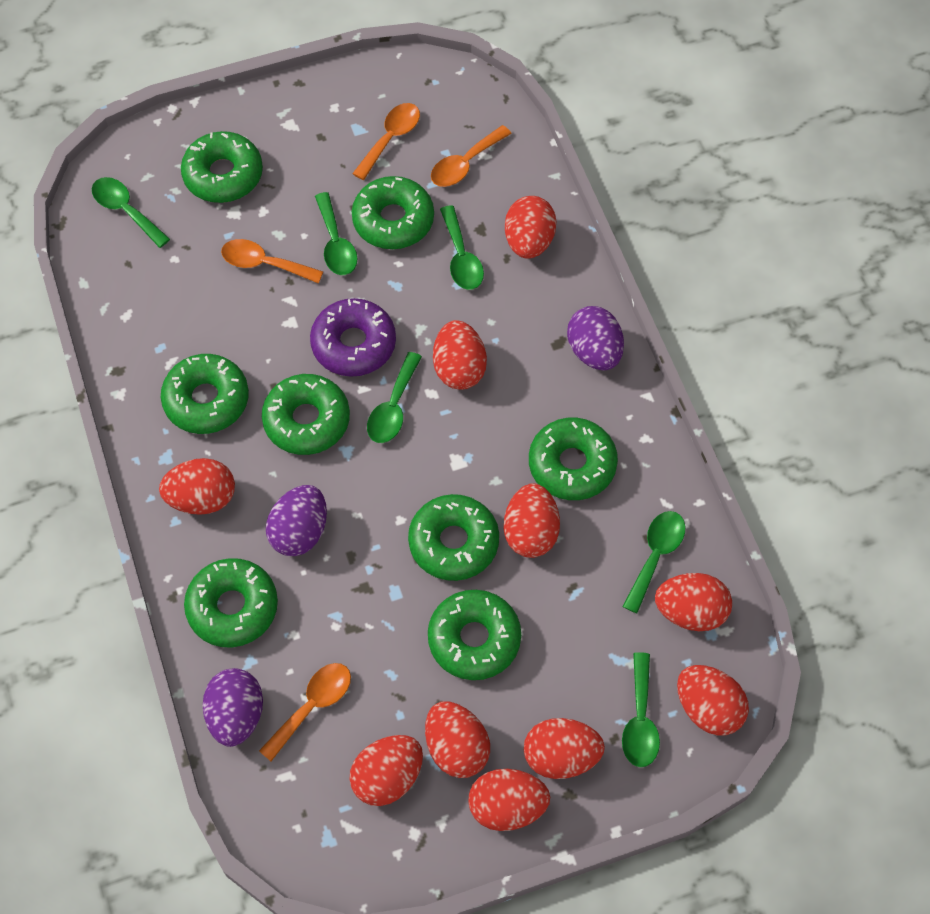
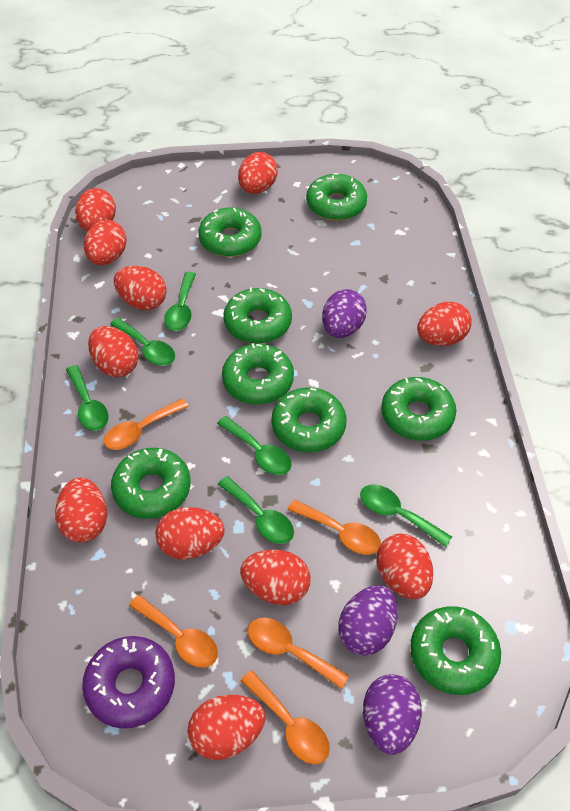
orange spoon: [221,239,323,284] [259,663,351,761] [352,103,420,180] [431,125,512,187] = 4 -> [104,398,189,450] [129,595,218,668] [240,670,330,764] [248,617,349,689] [287,500,381,555] = 5
red egg: [159,458,235,515] [349,735,423,806] [425,701,490,778] [433,320,487,390] [468,769,550,831] [504,483,560,558] [505,196,556,259] [524,718,605,779] [655,573,732,631] [677,665,749,735] = 10 -> [55,477,107,543] [75,188,116,231] [84,220,127,265] [88,326,139,377] [114,266,167,310] [156,507,225,559] [188,695,265,760] [238,152,278,194] [240,549,311,605] [376,534,433,599] [417,302,472,346] = 11

